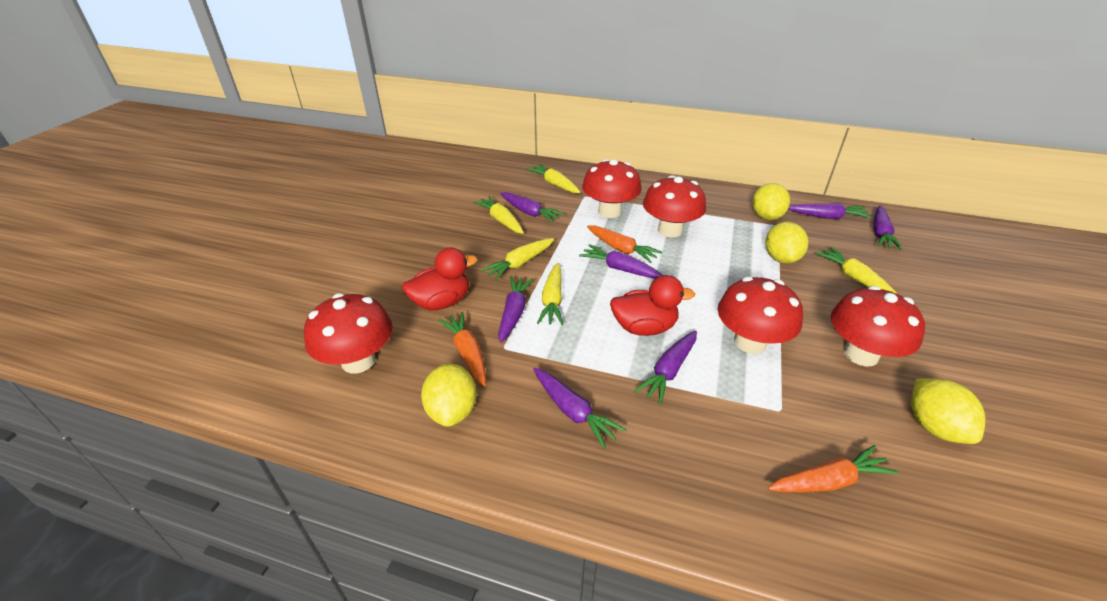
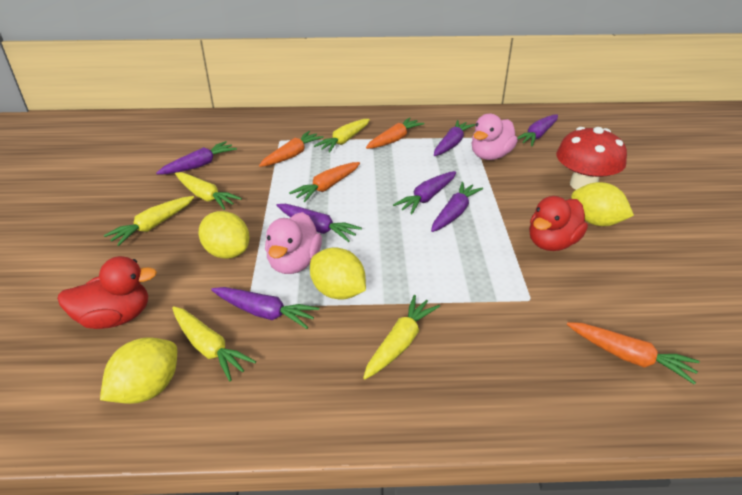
orange carrot: [438,312,486,386] [587,225,662,263] [768,445,898,492] = 3 -> [259,131,324,167] [289,162,360,202] [366,117,424,149] [567,322,700,384] = 4
pink duck: none = 0 -> [265,212,322,274] [472,114,518,160] = 2
red mushroom: [304,293,393,373] [582,159,642,218] [643,175,706,238] [718,276,803,354] [831,286,925,367] = 5 -> [556,127,627,190] = 1

